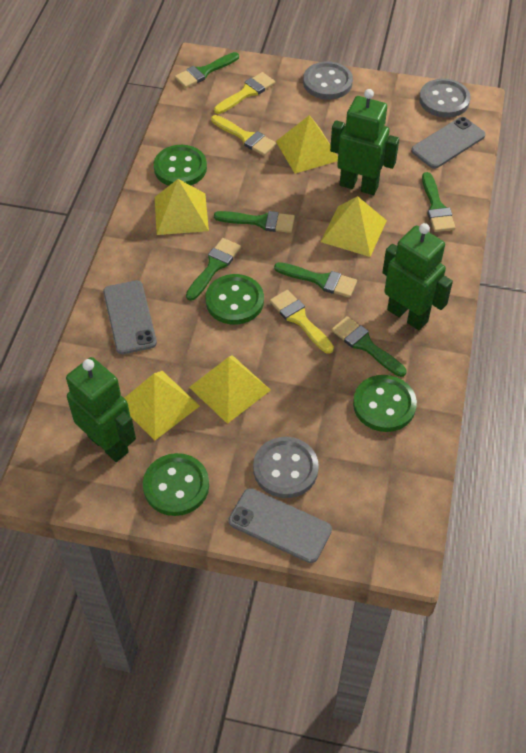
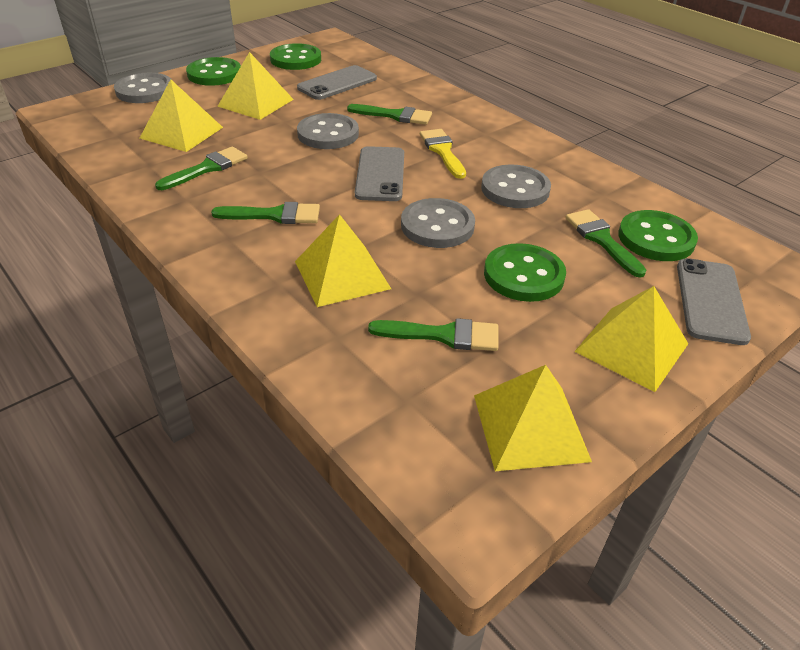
green brush: [175,52,239,88] [186,238,241,301] [214,211,295,233] [274,262,357,298] [332,316,407,377] [422,172,456,232] = 6 -> [155,146,248,190] [211,202,320,224] [347,104,432,125] [368,318,498,351] [565,209,646,278] = 5
green robot: [66,357,136,462] [330,89,399,195] [382,223,453,330] = 3 -> none = 0
grey button: [253,437,319,498] [303,61,353,100] [419,79,471,118] = 3 -> [114,73,172,103] [297,113,359,149] [401,198,475,248] [481,165,551,208] = 4
yellow brush: [211,115,276,156] [214,72,275,114] [270,290,334,354] = 3 -> [420,129,466,179] = 1

